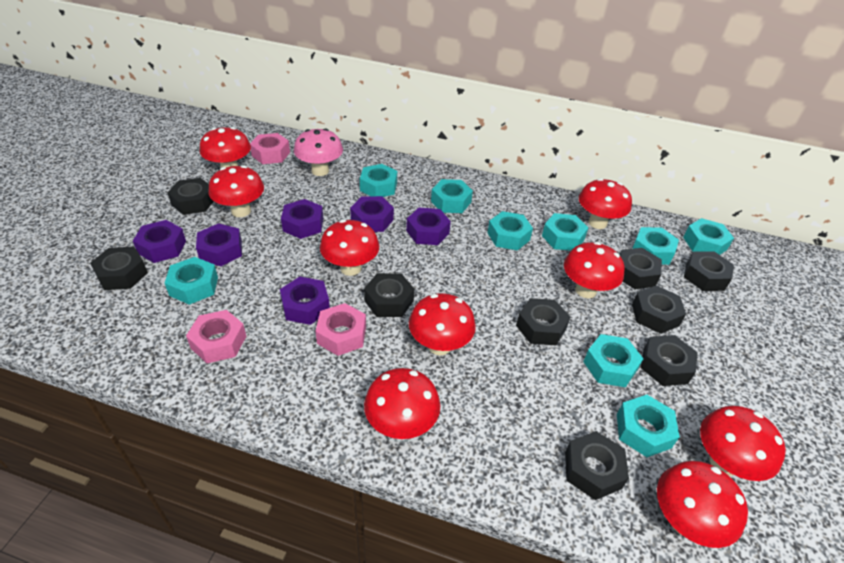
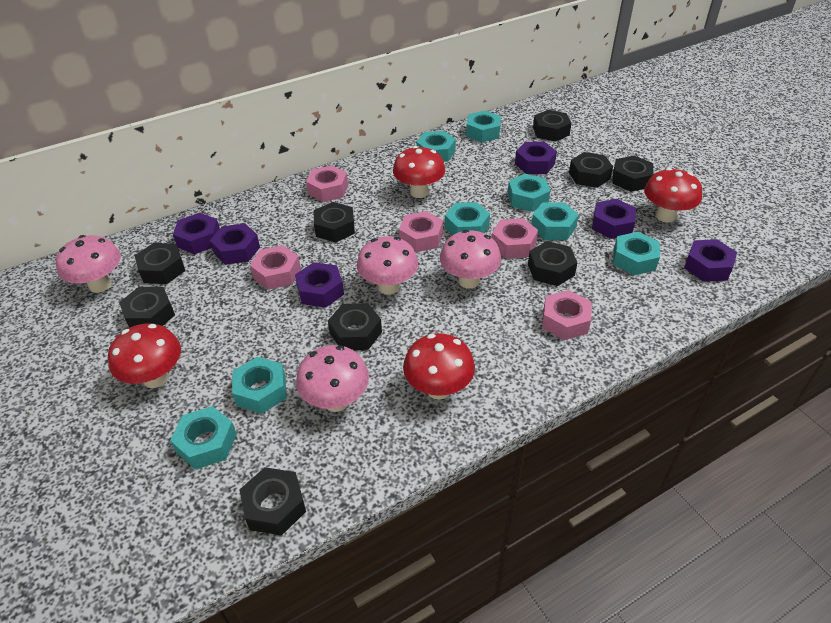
pink mushroom: [294,128,343,176] = 1 -> [56,235,121,293] [296,345,369,412] [357,236,418,295] [440,230,501,289] = 4
pink nut: [186,310,246,363] [250,133,290,164] [315,303,366,356] = 3 -> [250,245,301,290] [306,165,348,202] [399,211,443,252] [492,218,538,258] [542,290,592,340] = 5
red mushroom: [199,127,251,168] [208,165,264,217] [320,220,379,276] [364,368,440,439] [409,293,476,356] [564,242,625,299] [579,178,632,229] [657,461,748,548] [700,406,786,481] = 9 -> [108,324,181,388] [393,146,445,198] [403,333,475,400] [644,168,702,223] = 4
turquoise nut: [165,257,218,305] [360,164,397,197] [431,179,473,213] [487,211,533,251] [542,213,588,251] [583,334,643,387] [617,395,680,457] [632,227,679,265] [683,218,734,255] = 9 -> [170,406,237,470] [232,357,287,414] [416,131,456,162] [445,202,490,235] [466,111,501,142] [508,174,550,212] [531,202,579,240] [613,232,660,275] = 8

